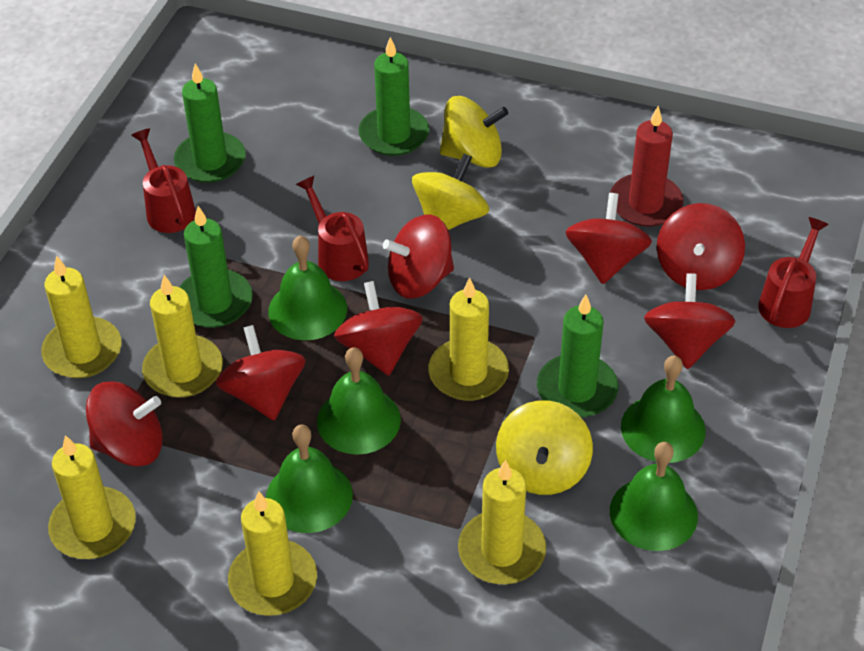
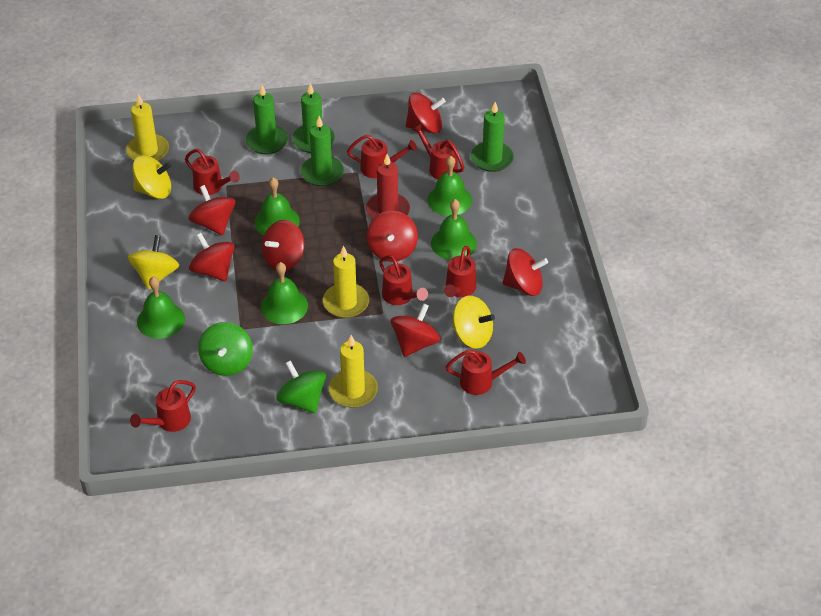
green spinning top: none = 0 -> [198,322,253,376] [276,360,326,414] = 2
red watering can: [131,128,196,233] [296,176,369,281] [758,217,829,328] = 3 -> [130,380,196,432] [185,149,240,195] [347,135,417,178] [379,255,428,305] [412,123,465,179] [444,246,476,297] [446,349,526,395] = 7
yellow candle: [41,255,122,378] [48,435,136,559] [142,275,223,398] [228,491,317,616] [428,277,509,401] [458,460,546,584] = 6 -> [126,94,169,161] [323,246,369,318] [329,335,378,408] = 3

